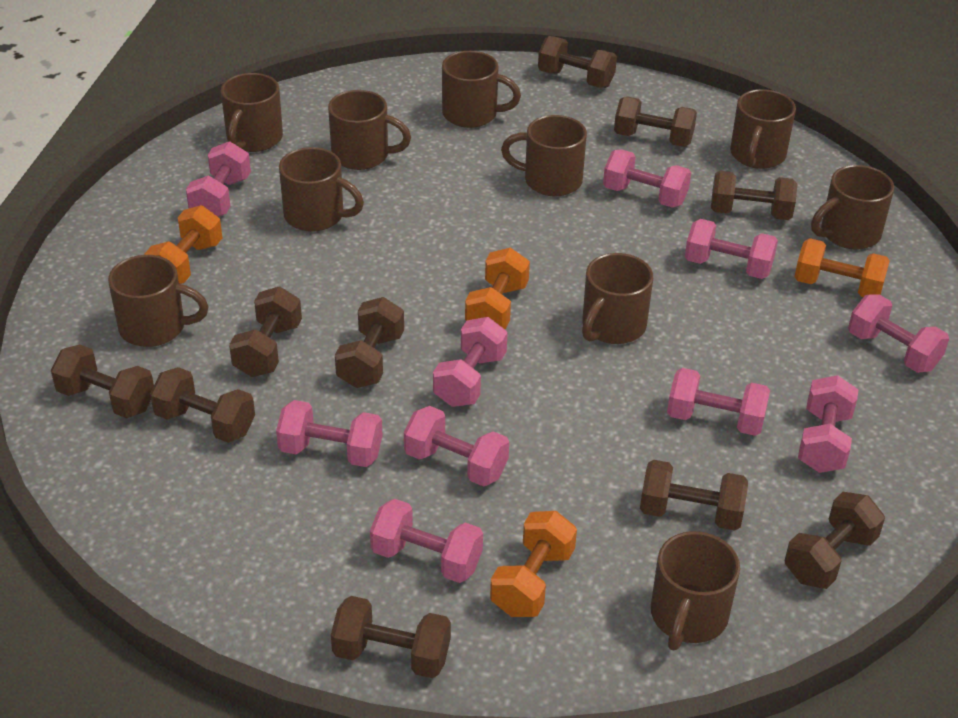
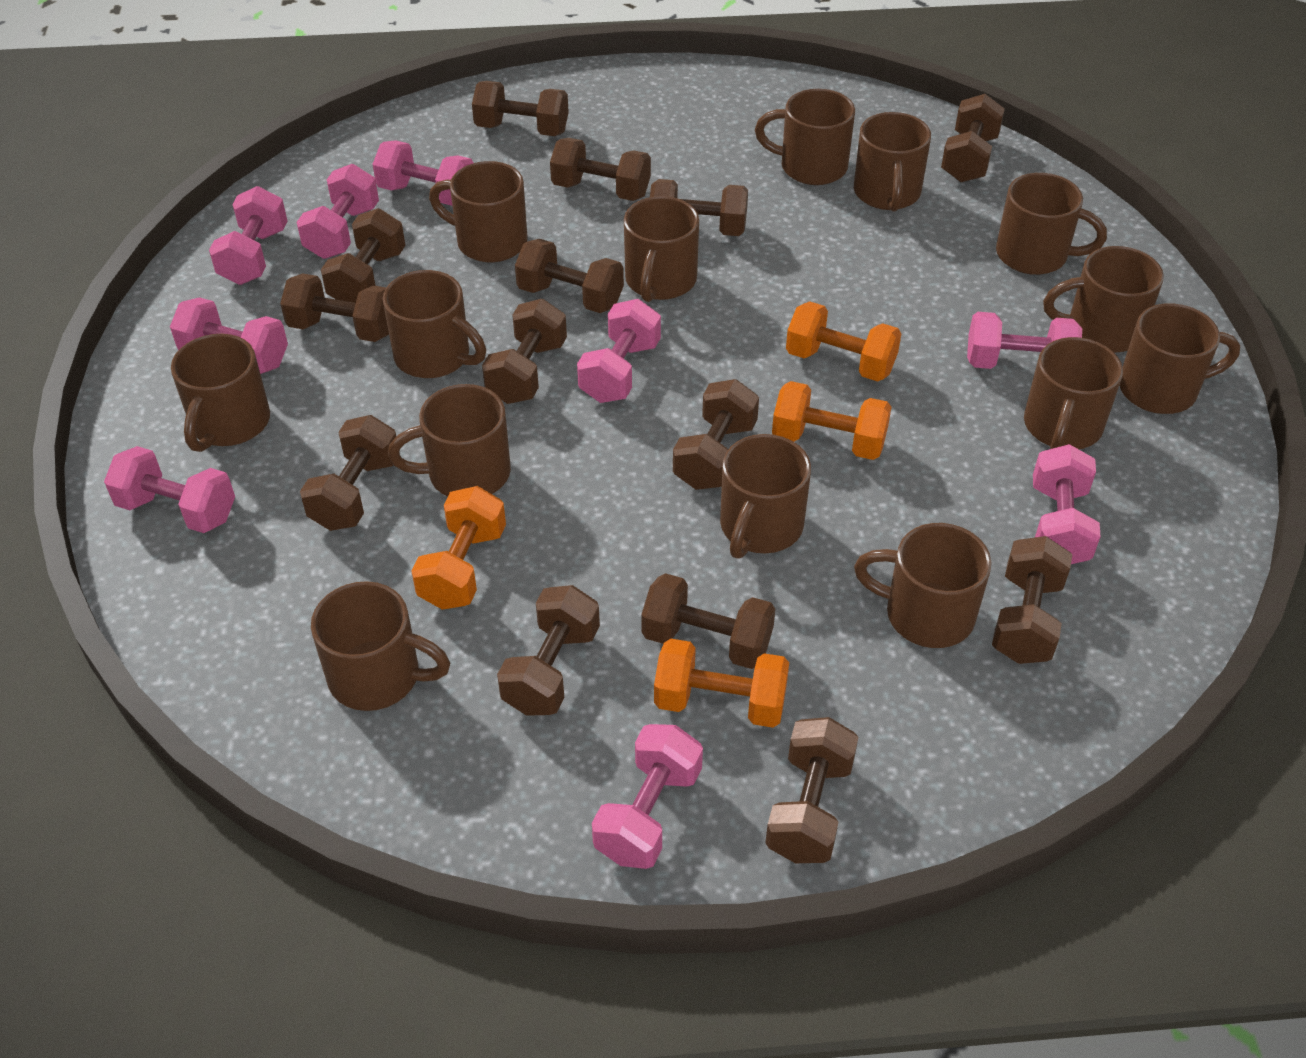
brown dumbbell: [51,344,154,418] [150,367,255,443] [229,287,302,377] [331,596,451,678] [335,297,404,388] [538,36,617,88] [614,96,697,147] [640,460,748,530] [711,171,797,220] [785,492,885,589] = 10 -> [280,273,389,342] [300,415,400,531] [321,208,405,303] [472,81,569,136] [482,299,567,404] [497,585,600,716] [515,239,624,313] [550,138,651,201] [641,573,775,669] [650,179,748,236] [673,379,759,490] [765,717,858,863] [941,94,1005,182] [992,536,1072,664] = 14
brown mug: [108,255,209,347] [221,73,283,152] [279,147,364,232] [328,90,411,170] [442,51,521,128] [501,115,587,197] [582,253,653,344] [651,531,740,651] [730,89,796,169] [811,165,894,250] = 10 -> [171,334,270,452] [311,581,450,711] [383,270,486,378] [388,384,511,496] [429,161,528,263] [624,196,699,302] [720,434,811,559] [755,89,855,185] [854,112,931,211] [854,523,991,648] [996,173,1107,275] [1024,337,1123,449] [1043,246,1164,353] [1119,303,1240,414] = 14
pink dumbbell: [186,141,251,217] [276,400,382,467] [370,499,483,583] [404,406,509,487] [433,317,508,407] [603,149,691,208] [667,368,770,436] [685,219,778,279] [798,375,858,473] [848,294,949,373] = 10 -> [104,446,235,533] [170,297,288,374] [209,186,287,285] [297,164,379,259] [373,140,473,206] [577,299,661,403] [592,724,703,869] [967,312,1082,369] [1033,444,1101,564] = 9

